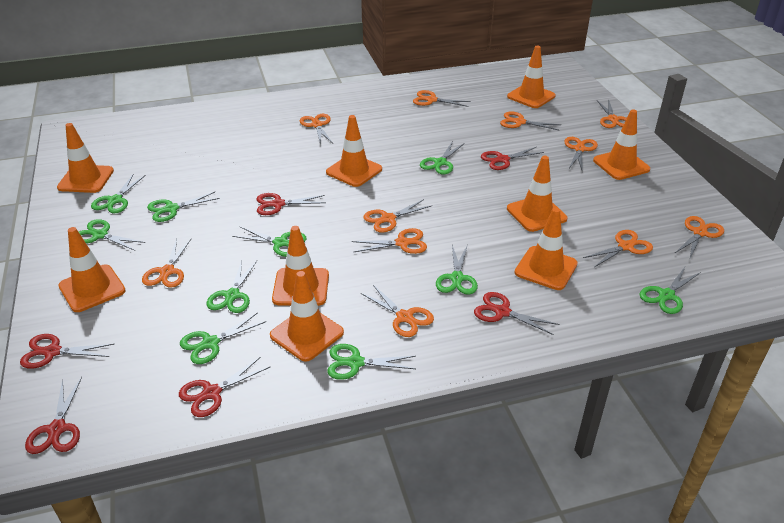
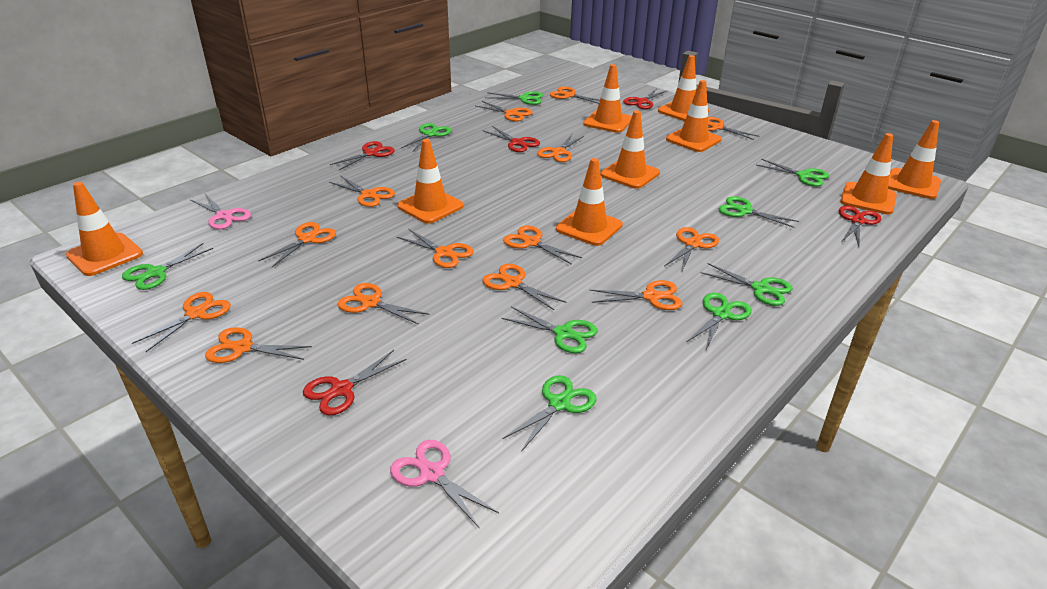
green scissors: [79,219,145,251] [91,175,146,213] [147,192,220,222] [180,312,266,364] [207,260,257,313] [232,227,306,257] [327,344,416,380] [420,141,465,174] [436,245,478,295] [639,267,701,314] = 10 -> [122,243,213,290] [401,123,452,151] [487,91,543,105] [501,307,598,353] [503,375,597,452] [687,293,752,349] [701,263,793,306] [719,196,799,228] [757,159,829,187] = 9
orange scissors: [142,238,192,288] [300,114,333,145] [352,228,427,254] [360,285,434,337] [363,199,431,233] [413,90,471,107] [500,112,560,130] [564,137,598,172] [583,230,653,267] [597,99,627,128] [674,216,724,259] = 11 -> [132,292,231,352] [205,327,312,363] [259,222,336,267] [329,176,395,207] [337,283,430,325] [397,229,474,268] [476,101,533,121] [482,264,566,310] [503,226,582,265] [537,134,584,162] [550,87,600,104] [590,280,683,310] [664,227,719,272] [708,117,760,140] = 14
pink scissors: none = 0 -> [191,194,251,230] [390,440,499,529] = 2
red scissors: [20,334,114,369] [25,377,82,454] [179,357,270,417] [257,193,326,215] [474,292,559,335] [481,147,544,170] = 6 -> [303,350,407,415] [329,141,395,170] [484,126,540,152] [623,89,666,109] [839,206,881,246] = 5

